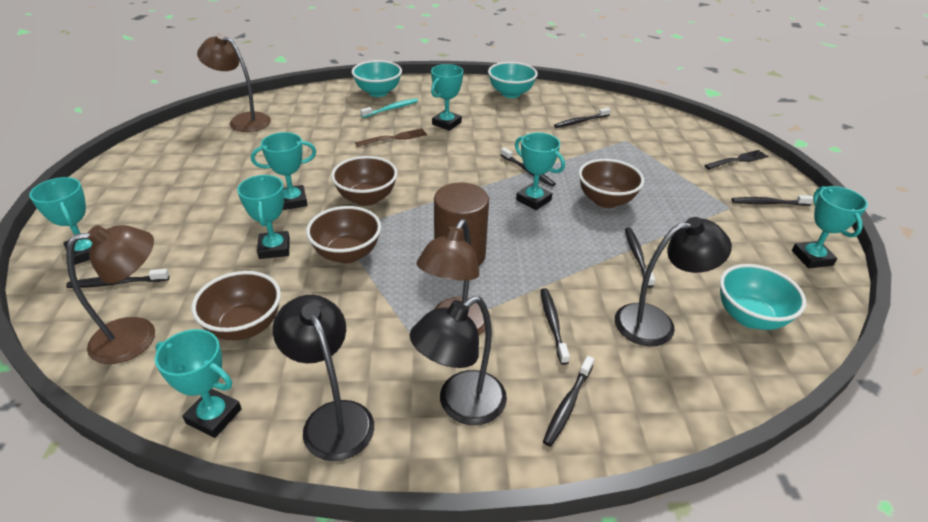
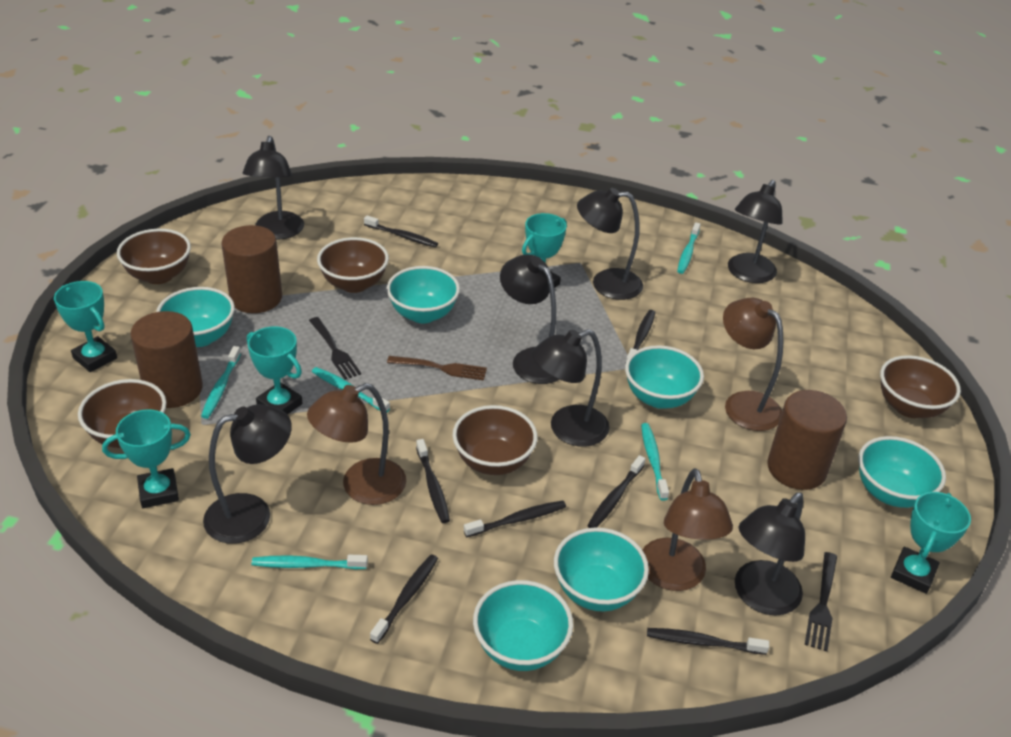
black fork: [704,150,768,170] = 1 -> [309,317,361,380] [805,552,837,652] = 2
black lamp: [273,295,374,461] [410,296,507,425] [615,217,732,346] = 3 -> [203,404,292,544] [243,136,304,239] [500,254,559,384] [532,329,609,447] [577,188,643,300] [728,180,783,283] [735,492,805,616] = 7
brown bowl: [191,271,281,340] [306,206,381,263] [331,156,398,206] [579,159,644,208] = 4 -> [78,379,166,448] [117,229,191,284] [317,237,389,293] [453,405,537,475] [880,355,961,418] = 5
brown cylinder: [434,183,489,266] = 1 -> [130,311,203,408] [221,225,282,313] [767,390,847,490] = 3
turquoise bowl: [352,60,402,97] [488,62,538,98] [720,264,806,330] = 3 -> [156,287,235,347] [387,266,460,323] [473,580,573,671] [554,527,649,611] [625,345,704,409] [858,436,946,508] = 6
turquoise toothbrush: [360,98,418,118] = 1 -> [201,346,241,419] [252,555,368,569] [312,367,390,412] [641,423,669,501] [677,222,701,274] = 5
turquoise trophy: [29,177,92,265] [155,329,242,438] [237,175,290,259] [251,132,316,210] [431,64,463,131] [515,133,565,210] [792,186,868,268] = 7 -> [54,281,117,372] [102,409,191,508] [247,326,303,415] [522,213,567,288] [891,492,971,594] = 5

